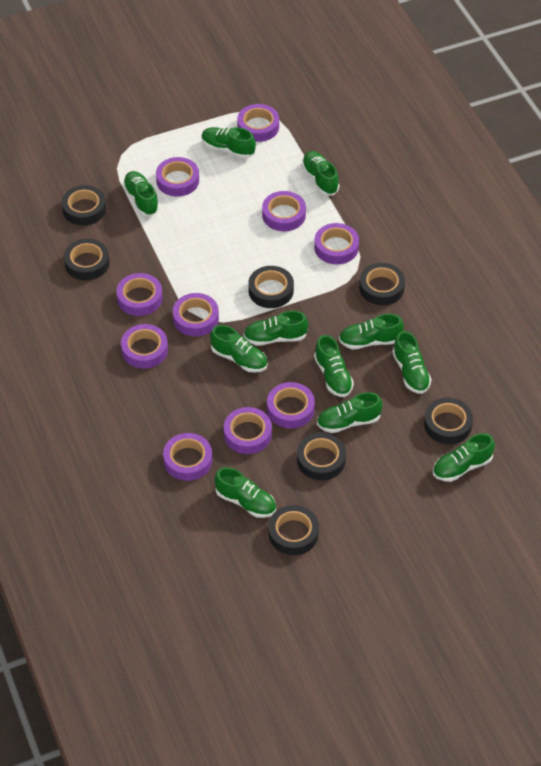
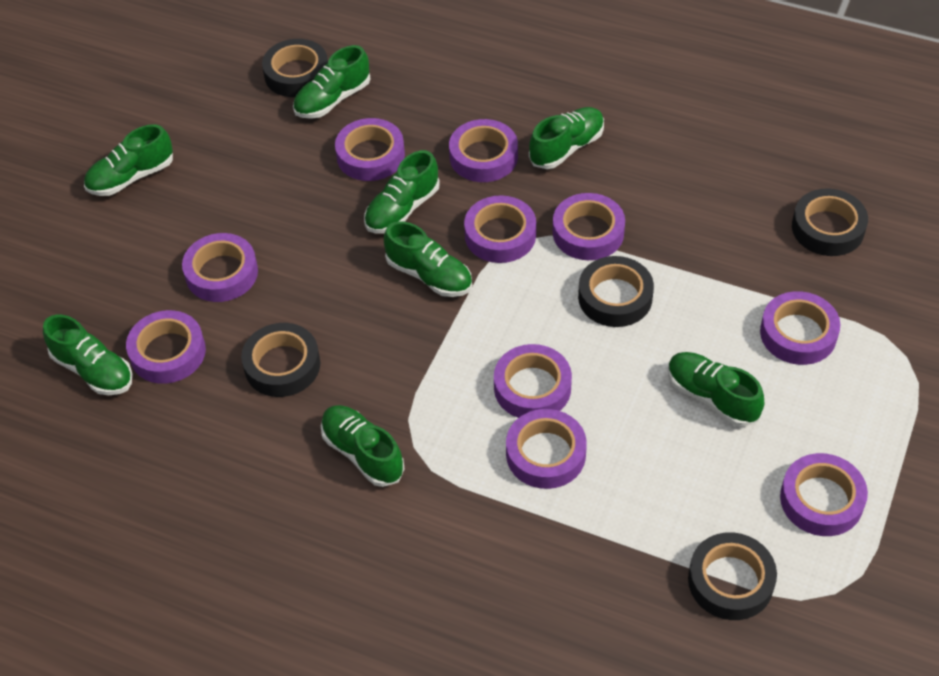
black tape: [62,185,106,226] [64,239,110,280] [248,266,294,308] [269,505,319,555] [297,433,346,480] [359,263,405,305] [424,398,473,444] = 7 -> [241,323,320,397] [262,39,328,97] [578,256,654,327] [688,532,777,620] [792,188,868,256] = 5
green shoe: [123,171,159,216] [201,127,256,159] [210,325,268,373] [214,467,276,518] [243,311,308,346] [302,151,339,195] [314,335,354,397] [317,392,383,433] [339,314,404,349] [392,331,431,394] [433,433,495,482] = 11 -> [43,315,133,395] [84,124,173,196] [293,45,371,119] [321,405,405,487] [364,150,440,233] [384,221,472,297] [529,107,604,169] [668,352,764,427] = 8

